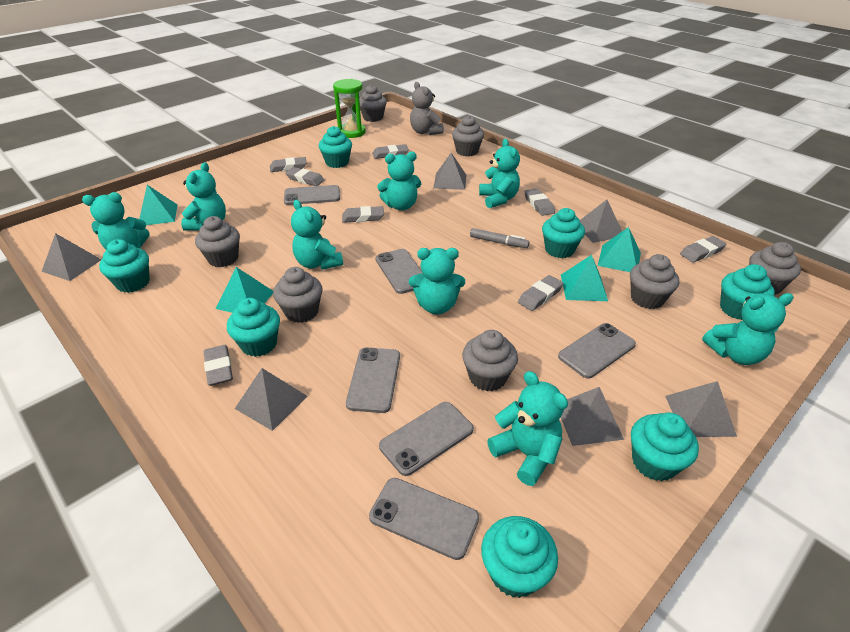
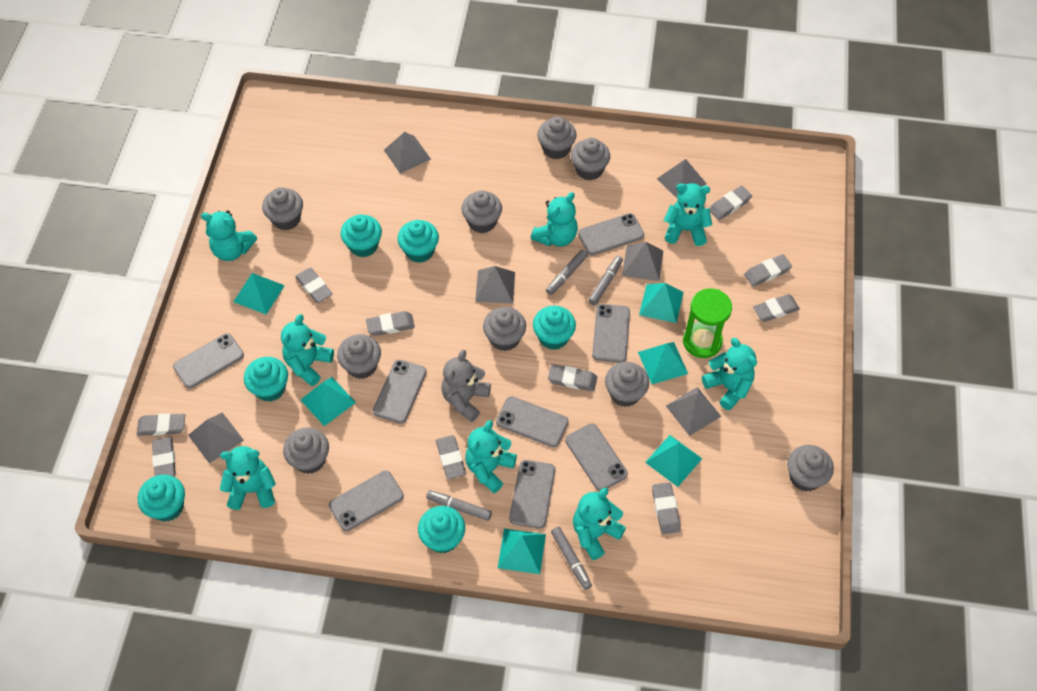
grey cupcake: [195,216,240,267] [273,267,322,323] [359,84,387,122] [452,116,484,156] [462,330,518,391] [630,254,679,309] [749,242,801,295] = 7 -> [262,187,303,230] [283,428,329,474] [337,334,381,379] [461,190,502,233] [483,307,526,351] [537,117,577,159] [571,138,610,180] [605,362,649,407] [787,445,834,491] = 9
grey eraser: [204,345,233,386] [270,157,307,172] [285,167,324,186] [342,206,384,223] [372,144,409,159] [518,275,564,311] [524,188,555,216] [680,236,726,263] = 8 -> [137,413,185,436] [152,436,176,477] [295,268,333,303] [366,311,415,336] [436,435,466,479] [548,364,597,391] [652,482,681,534] [709,186,752,220] [744,254,792,287] [753,294,800,322] = 10
grey marker: [470,228,530,248] = 1 -> [426,490,492,521] [546,250,588,295] [551,527,592,590] [588,256,623,305] = 4
grey phone: [284,185,340,205] [346,347,400,413] [369,478,479,560] [375,249,423,294] [379,402,474,476] [558,323,636,379] = 6 -> [173,333,244,388] [329,471,404,531] [373,360,427,423] [496,396,569,447] [509,460,555,529] [565,423,628,491] [578,213,644,255] [592,304,630,363] = 8
turquoise cupcake: [99,239,150,293] [227,298,280,357] [319,126,352,168] [481,516,558,598] [542,208,585,258] [631,412,699,481] [720,264,775,320] = 7 -> [138,475,185,522] [244,357,288,402] [341,214,382,257] [397,220,439,263] [418,506,465,553] [533,306,576,350] = 6
turquoise pyramid: [139,185,178,225] [215,267,273,313] [561,255,608,301] [598,227,641,272] = 4 -> [233,273,285,314] [301,377,356,426] [498,529,546,574] [638,342,688,384] [639,283,684,323] [645,435,702,487] = 6

